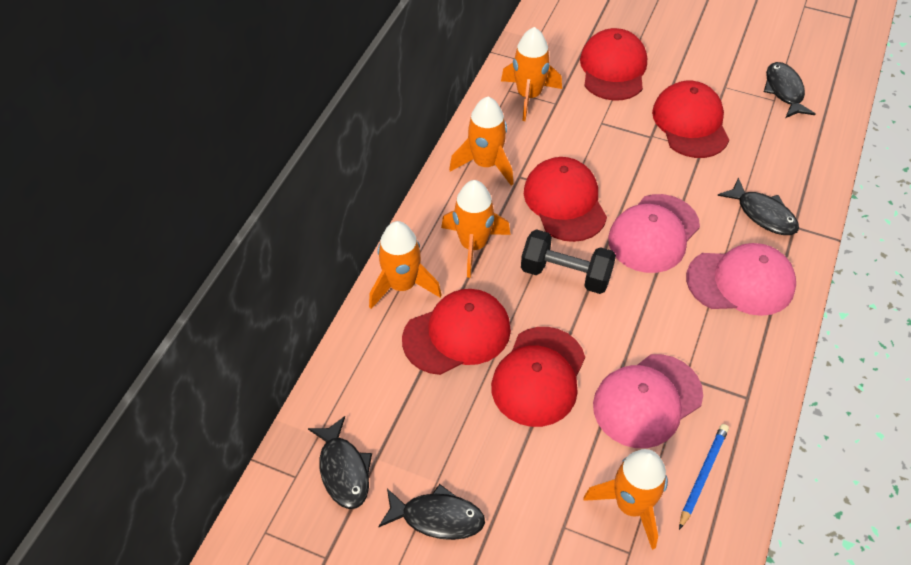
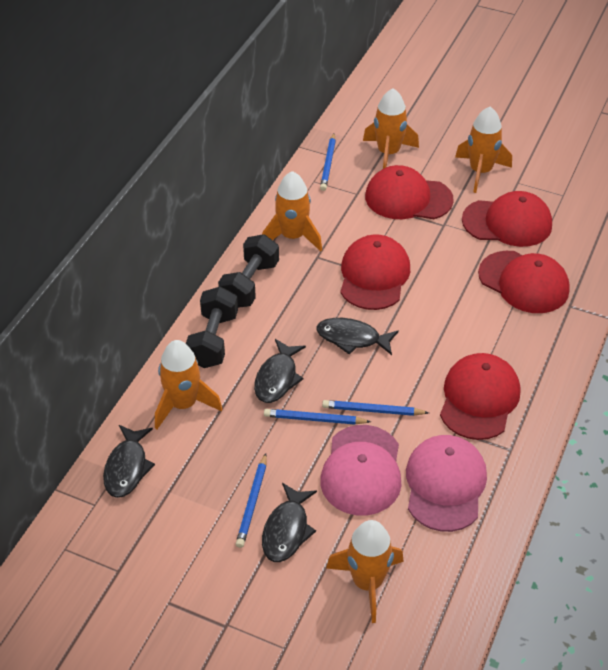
black dumbbell: [521,229,616,294] = 1 -> [186,286,238,368] [218,234,279,308] = 2
blue pencil: [679,424,729,530] = 1 -> [236,453,267,548] [264,409,371,425] [320,133,336,191] [322,400,429,416] = 4
pink cap: [593,354,703,448] [608,194,700,273] [686,243,796,316] = 3 -> [320,425,402,515] [406,435,487,532] = 2

